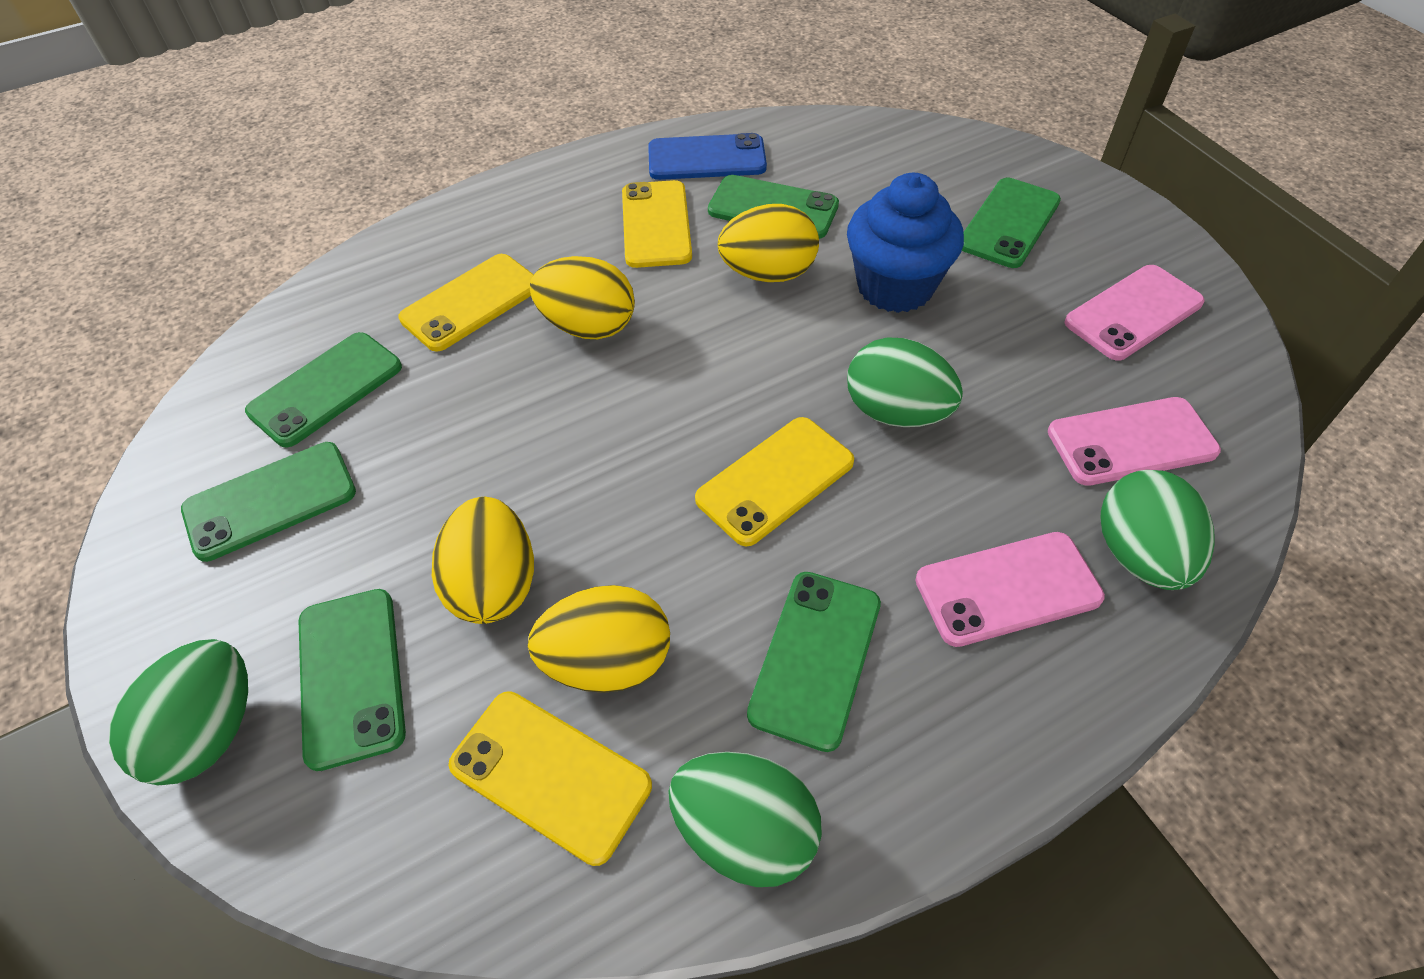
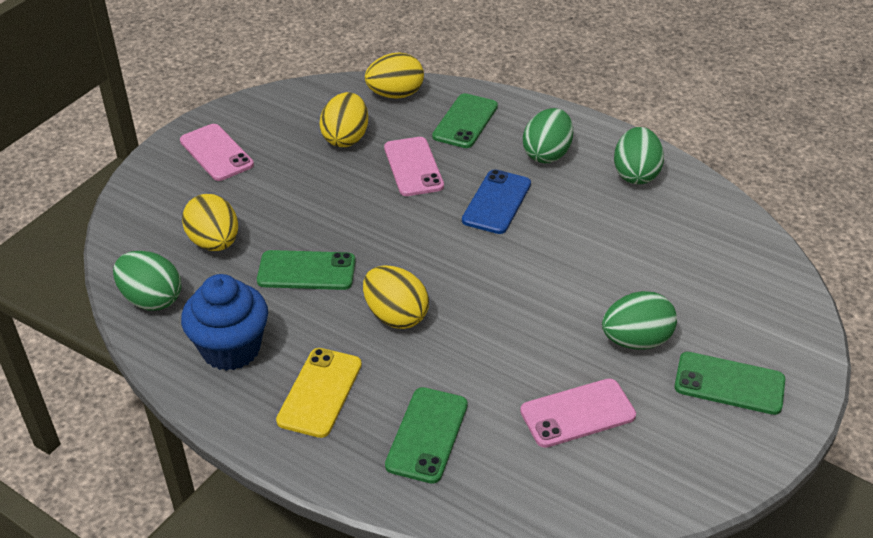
green phone: [181,442,356,562] [245,332,402,448] [299,589,406,771] [708,175,839,239] [747,572,881,752] [962,178,1061,268] = 6 -> [257,250,356,290] [385,387,468,484] [432,93,498,148] [674,352,785,415] = 4
yellow phone: [399,254,534,352] [448,691,652,866] [622,180,692,268] [695,417,854,546] = 4 -> [276,348,362,438] = 1

